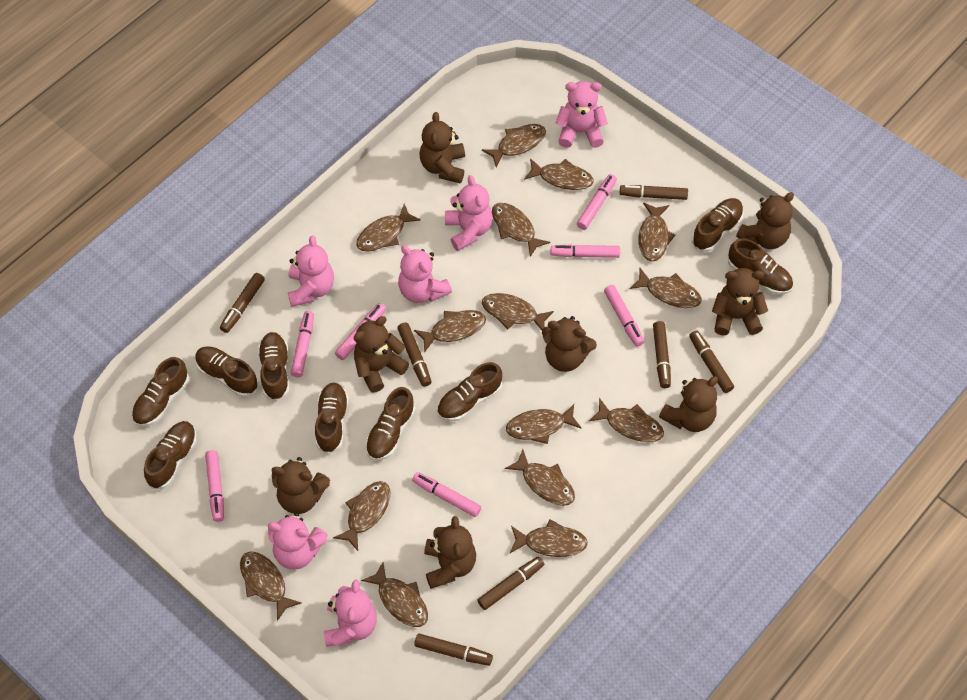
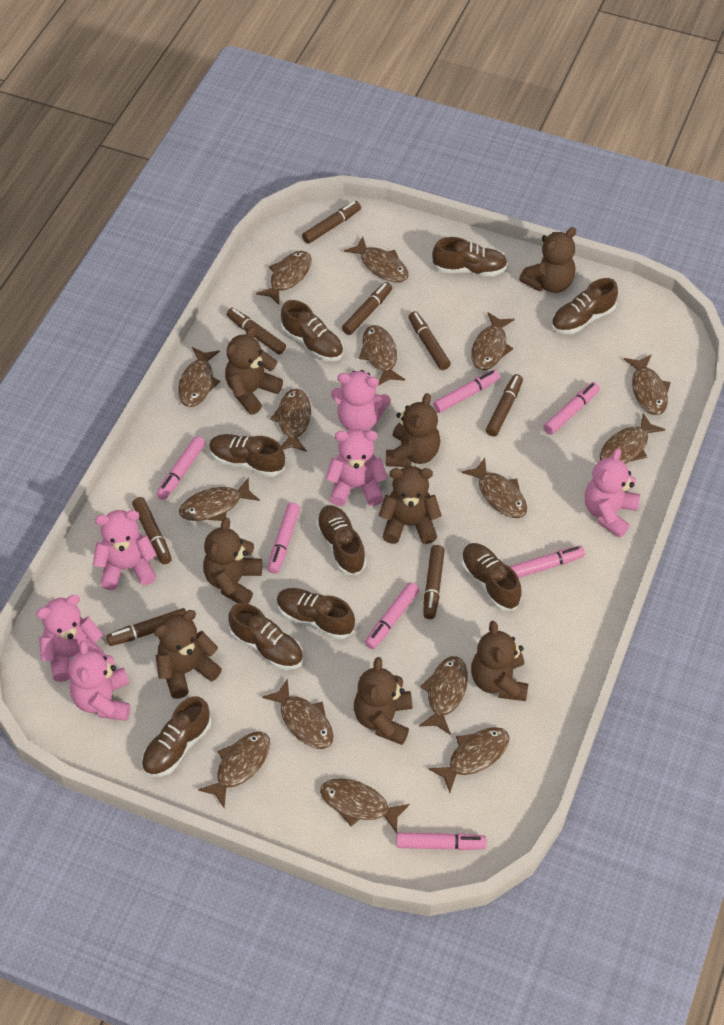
brown marker: [220,273,265,333] [397,323,432,387] [414,634,493,666] [477,556,544,610] [620,185,688,200] [653,321,671,388] [689,331,734,393] = 7 -> [106,608,186,646] [132,497,172,564] [226,308,286,355] [302,201,361,244] [342,282,392,335] [408,311,451,370] [423,545,445,619] [486,374,523,436] = 8

